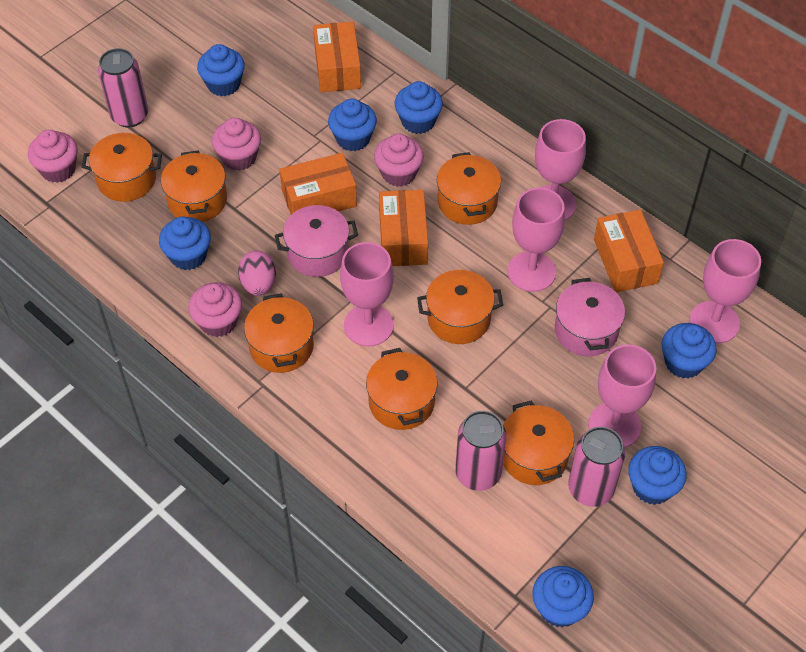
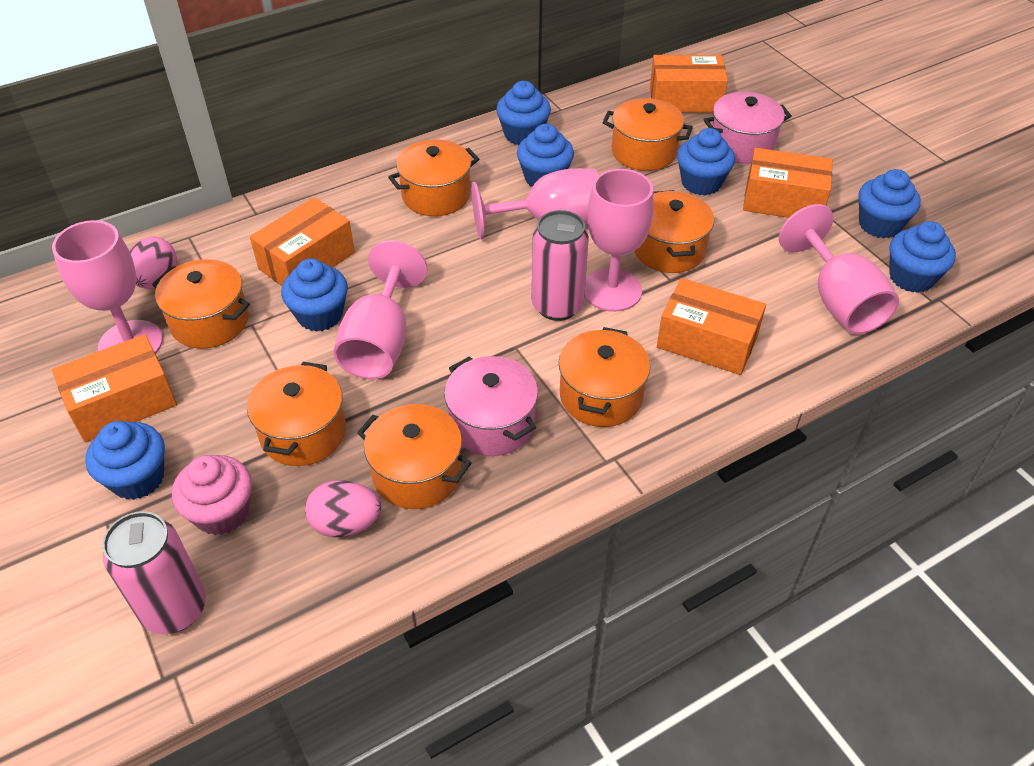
orange box: [279,153,357,215] [313,22,361,92] [379,190,428,266] [594,210,664,292] = 4 -> [52,334,177,442] [250,197,355,286] [650,55,728,113] [657,278,766,375] [743,148,833,218] = 5
pink can: [98,48,148,128] [455,411,506,491] [568,427,625,507] = 3 -> [102,511,206,634] [532,210,589,321] = 2
pink cupcake: [28,130,78,183] [188,282,242,337] [212,118,261,171] [374,134,424,187] = 4 -> [172,455,252,535] = 1
pink egg: [238,251,276,296] = 1 -> [130,237,177,289] [305,480,381,537] = 2

